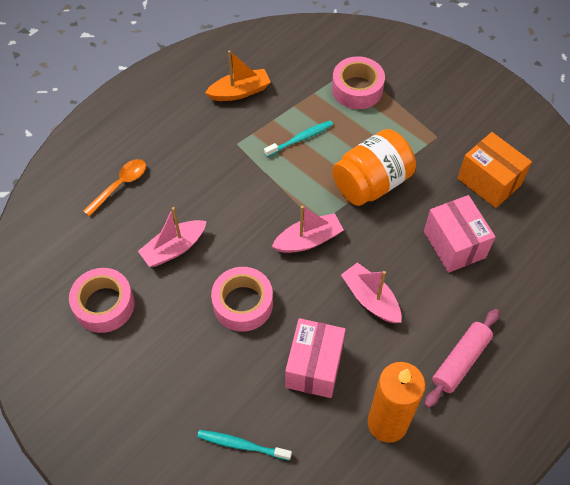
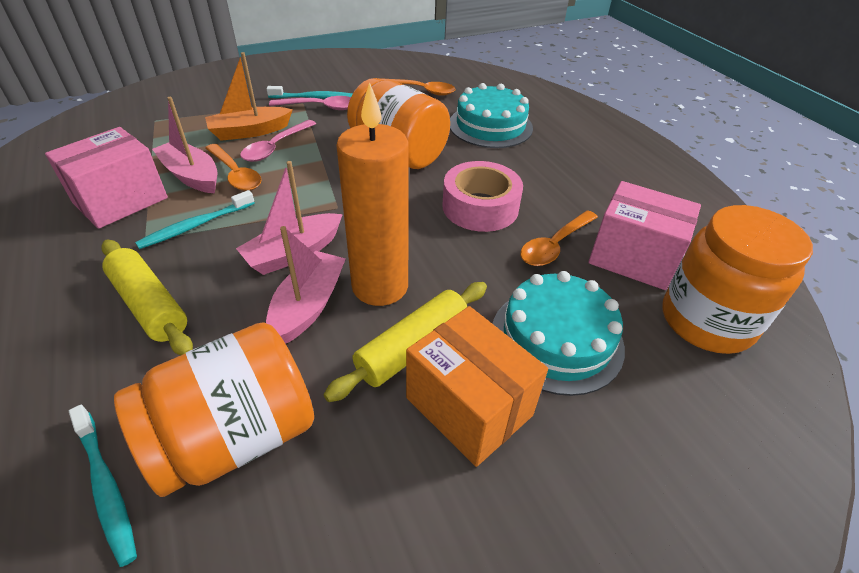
orange jar: [332,129,416,206] = 1 -> [114,322,314,497] [347,78,450,169] [663,205,813,354] = 3
orange spoon: [83,159,146,217] = 1 -> [206,144,262,191] [378,78,456,96] [520,210,598,266] = 3
pink rolling pin: [425,309,499,408] = 1 -> none = 0
pink spoon: none = 0 -> [240,120,316,162] [269,96,351,110] = 2
pink tape: [69,268,135,333] [211,267,273,332] [332,56,385,109] = 3 -> [443,161,523,232] = 1
turquoise cake: none = 0 -> [450,83,533,148] [493,271,625,396] = 2
turquoise toothbrush: [197,430,292,461] [264,120,333,157] = 2 -> [69,405,137,567] [135,190,255,249] [267,86,353,99] = 3
yellow rolling pin: none = 0 -> [101,240,193,355] [324,282,487,402] = 2

